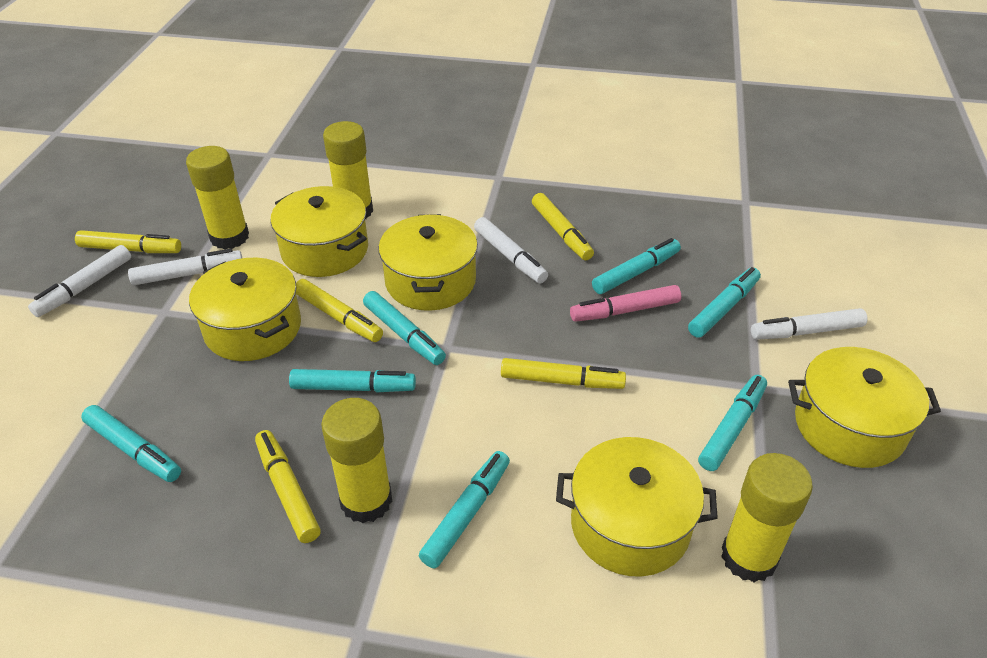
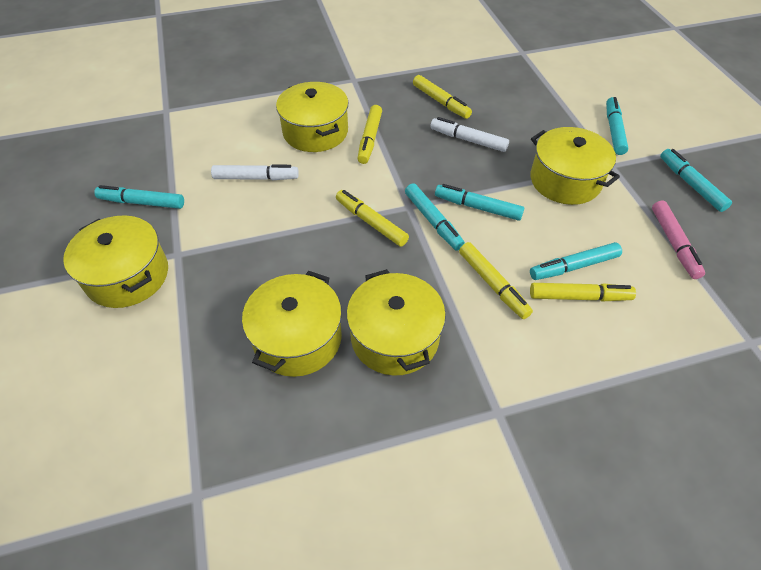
turquoise marker: [81,405,181,482] [289,369,416,392] [363,291,446,365] [419,451,510,568] [592,238,681,294] [688,267,761,337] [698,375,767,471] = 7 -> [94,185,184,209] [405,183,465,251] [435,184,524,221] [530,242,622,280] [606,97,628,155] [660,149,732,212] = 6
white marker: [28,245,131,317] [128,249,242,285] [474,217,548,284] [751,308,868,340] = 4 -> [211,165,299,180] [430,117,509,152] = 2
yellow glue stick: [186,146,249,250] [321,398,392,523] [323,121,373,219] [721,453,813,583] = 4 -> none = 0

